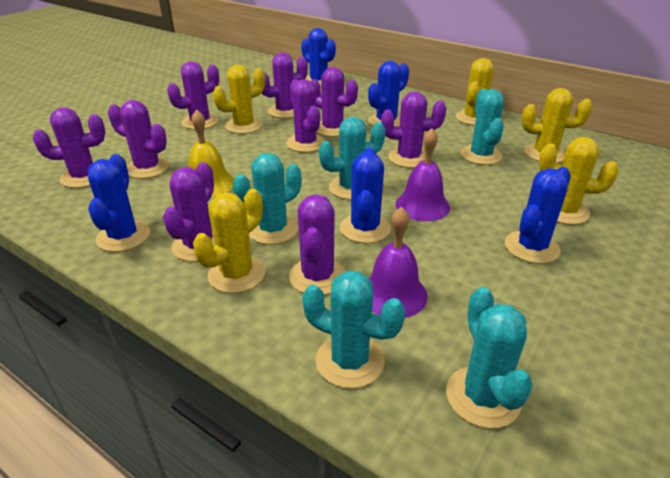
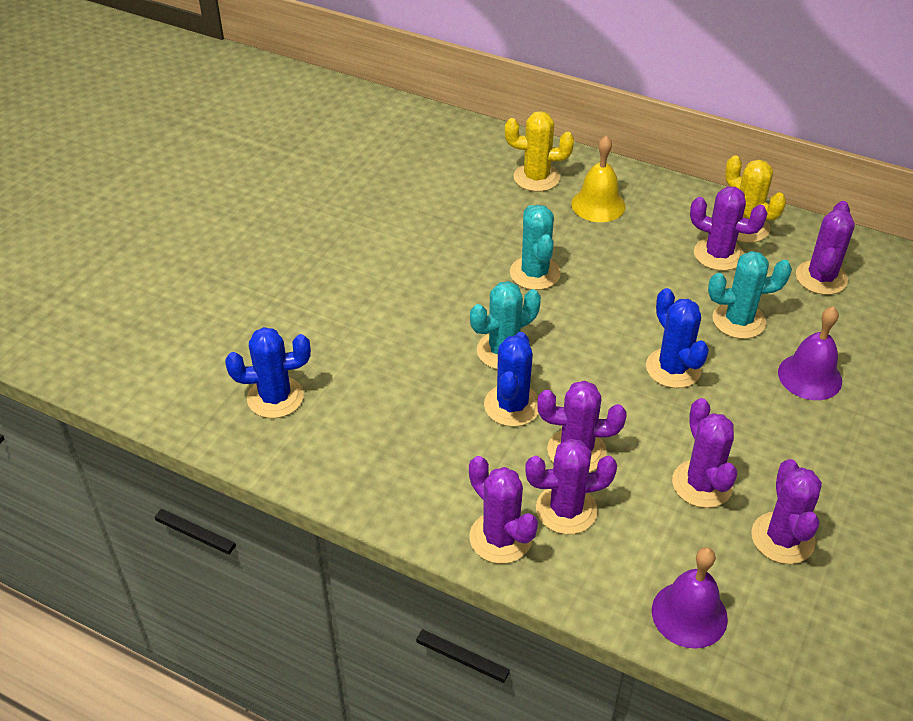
blue cactus: [88,154,150,252] [301,28,336,87] [340,148,391,243] [368,61,409,126] [505,167,571,264] = 5 -> [225,327,311,418] [484,332,539,427] [646,288,709,388] = 3
purple cactus: [33,108,105,188] [108,100,169,179] [163,162,215,262] [167,61,219,130] [262,53,308,118] [286,79,325,152] [289,194,345,295] [311,67,358,137] [381,91,447,168] = 9 -> [469,456,538,564] [525,439,617,534] [537,380,626,472] [672,398,737,508] [690,186,768,271] [751,459,822,564] [796,201,855,295] = 7
turquoise cactus: [233,153,301,245] [302,271,405,388] [319,117,386,200] [446,287,533,428] [460,89,504,165] = 5 -> [470,281,541,370] [510,205,561,290] [708,251,792,339] = 3
yellow cactus: [193,189,266,293] [213,65,265,134] [456,58,493,126] [522,88,593,163] [539,137,619,225] = 5 -> [505,111,574,192] [725,155,786,243] = 2

